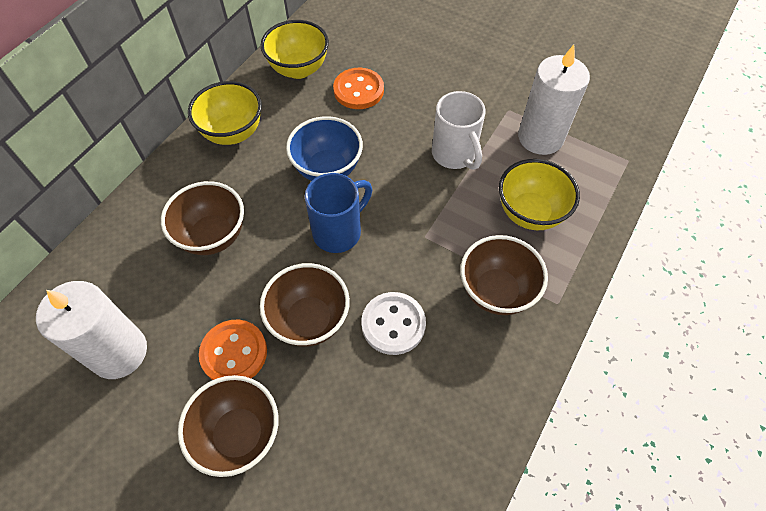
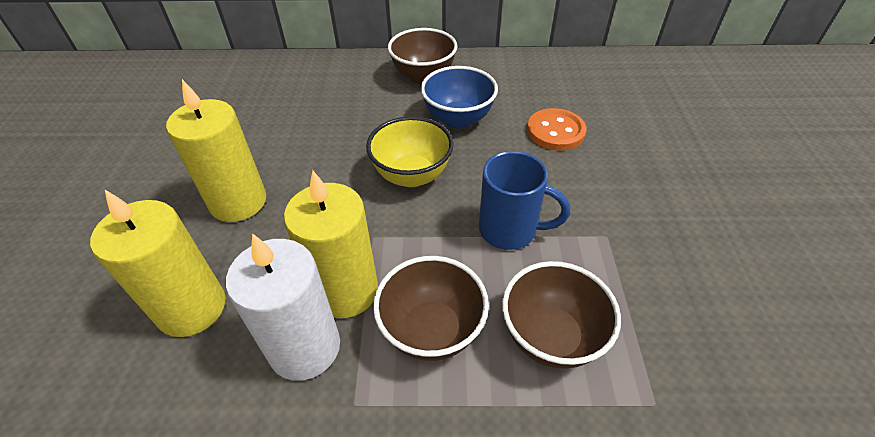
brown bowl: [161,181,244,255] [178,375,278,477] [260,263,350,347] [460,235,548,315] = 4 -> [373,256,489,361] [388,28,457,84] [502,261,621,369] = 3
orange button: [199,320,267,380] [333,68,384,109] = 2 -> [527,108,586,151] = 1
white button: [361,292,426,355] = 1 -> none = 0
white candle: [36,281,147,379] [518,45,590,155] = 2 -> [226,233,340,381] = 1
white mug: [432,91,486,170] = 1 -> none = 0
yellow bowl: [188,81,262,145] [261,20,329,79] [499,159,580,230] = 3 -> [366,116,454,187] = 1
yellow candle: none = 0 -> [90,190,226,337] [166,79,266,222] [284,171,378,318] = 3

